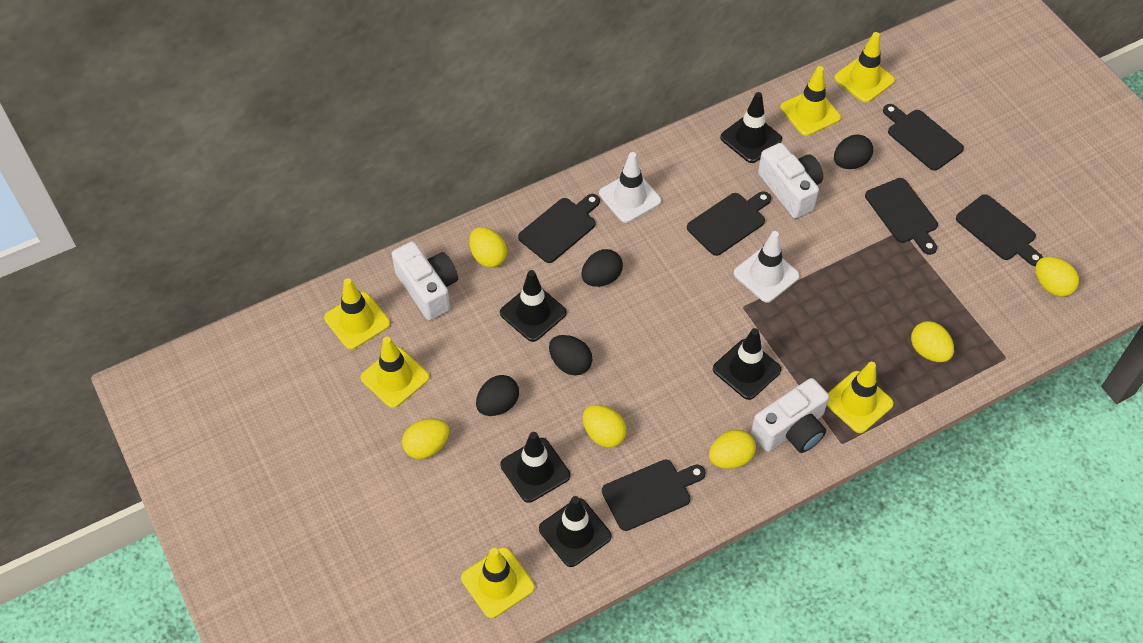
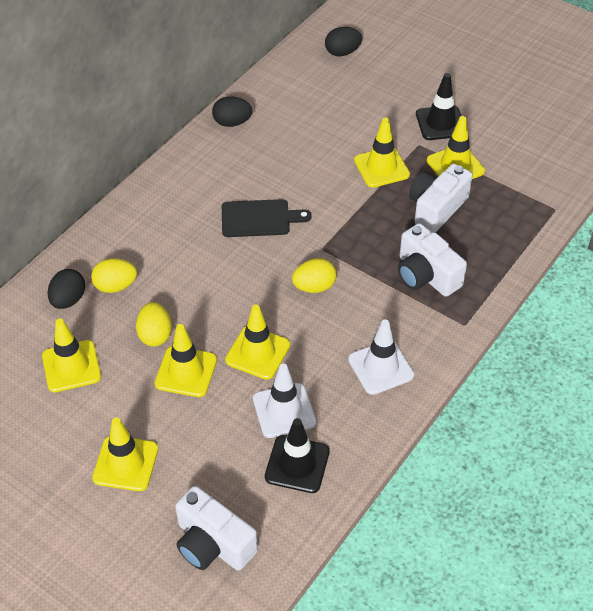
black cutting board: [518,194,600,263] [602,459,706,531] [687,191,771,256] [865,178,938,255] [883,104,964,171] [956,194,1043,266] = 6 -> [222,199,312,237] = 1
black egg: [476,375,519,416] [549,335,592,375] [581,249,623,287] [834,135,873,169] = 4 -> [47,269,85,309] [212,96,252,127] [325,27,362,56] = 3
black traffic cone: [500,270,567,342] [500,432,570,503] [539,496,612,567] [713,328,781,400] [720,92,782,163] = 5 -> [265,418,330,493] [416,73,461,140] = 2
yellow egg: [402,419,449,459] [469,227,507,268] [583,405,627,448] [709,430,756,469] [911,321,954,362] [1036,257,1079,297] = 6 -> [91,258,137,293] [136,302,172,347] [292,258,337,293] = 3

